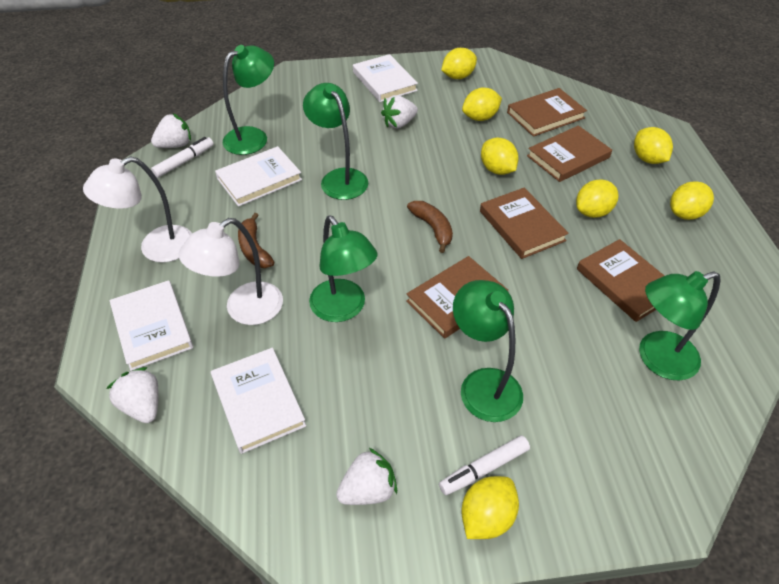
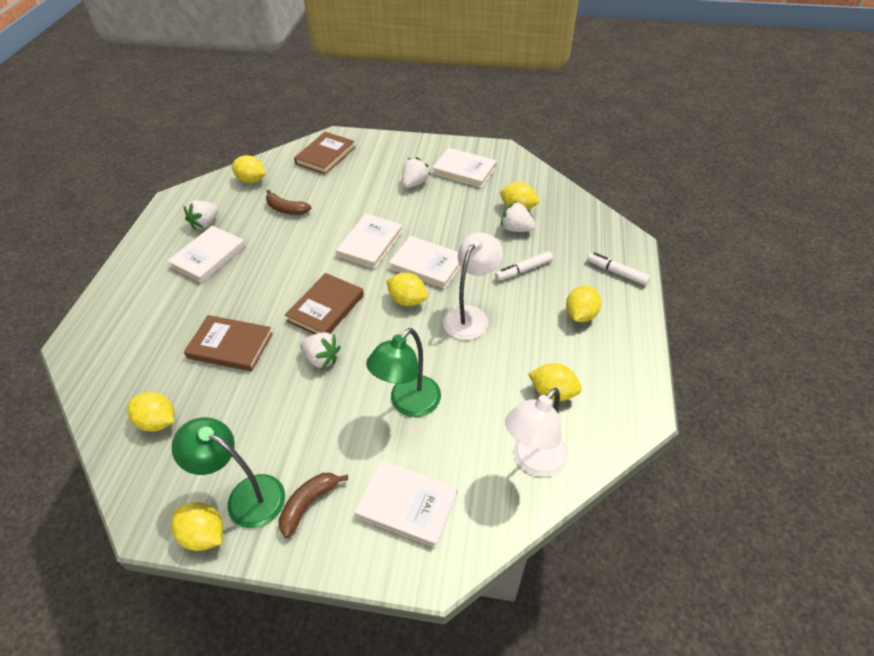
brown book: [406,256,508,339] [480,188,569,259] [507,88,587,137] [527,126,612,182] [577,239,665,322] = 5 -> [184,315,273,371] [285,273,364,334] [294,132,355,174] = 3
green lamp: [223,45,274,155] [303,83,368,200] [309,216,378,322] [453,280,523,422] [639,271,720,381] = 5 -> [171,417,285,528] [366,328,441,417] = 2
white book: [109,280,193,371] [211,348,306,454] [215,146,302,207] [353,54,418,102] = 4 -> [167,226,245,283] [336,214,403,269] [355,460,458,548] [389,236,461,289] [432,148,497,188] = 5

